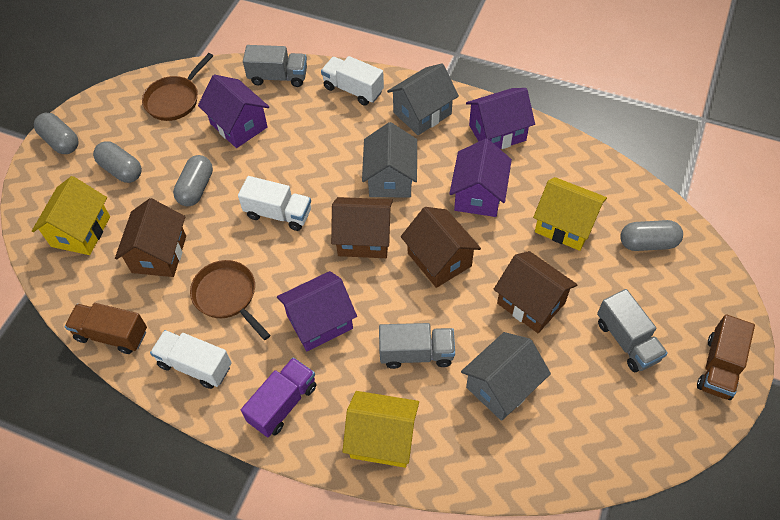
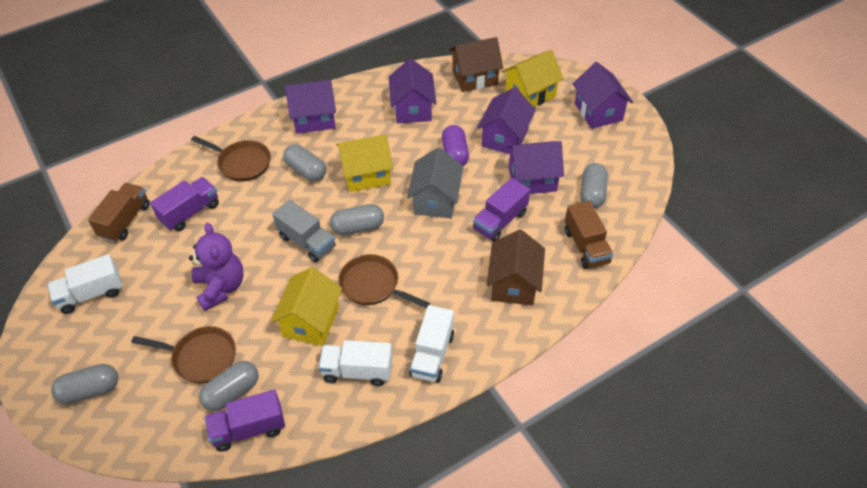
brown house: [115,198,186,277] [331,197,393,258] [401,207,481,288] [493,251,577,333] = 4 -> [449,37,503,92] [487,229,545,306] = 2
brown pan: [142,53,213,121] [190,260,270,340] = 2 -> [131,326,236,384] [191,136,271,181] [338,254,430,309] = 3
grey capsule: [34,113,78,154] [93,141,142,183] [173,155,213,207] [620,220,683,251] = 4 -> [51,364,118,404] [199,361,259,411] [283,144,326,182] [330,204,384,235] [580,163,608,208] = 5
grey house: [362,122,417,197] [387,63,459,135] [461,332,551,421] = 3 -> [407,147,463,218] = 1
grey truck: [243,45,307,87] [379,323,455,369] [597,289,668,372] = 3 -> [273,200,336,262] = 1
purple capsule: none = 0 -> [442,125,469,166] = 1
purple house: [198,75,269,148] [277,271,357,351] [449,139,512,217] [466,88,535,149] = 4 -> [285,80,336,134] [389,58,436,123] [477,87,536,154] [507,141,564,194] [573,62,633,129] = 5
purple teddy bear: none = 0 -> [189,223,244,311] = 1
purple truck: [241,357,316,437] = 1 -> [150,177,219,232] [205,390,285,452] [473,178,530,242] = 3

